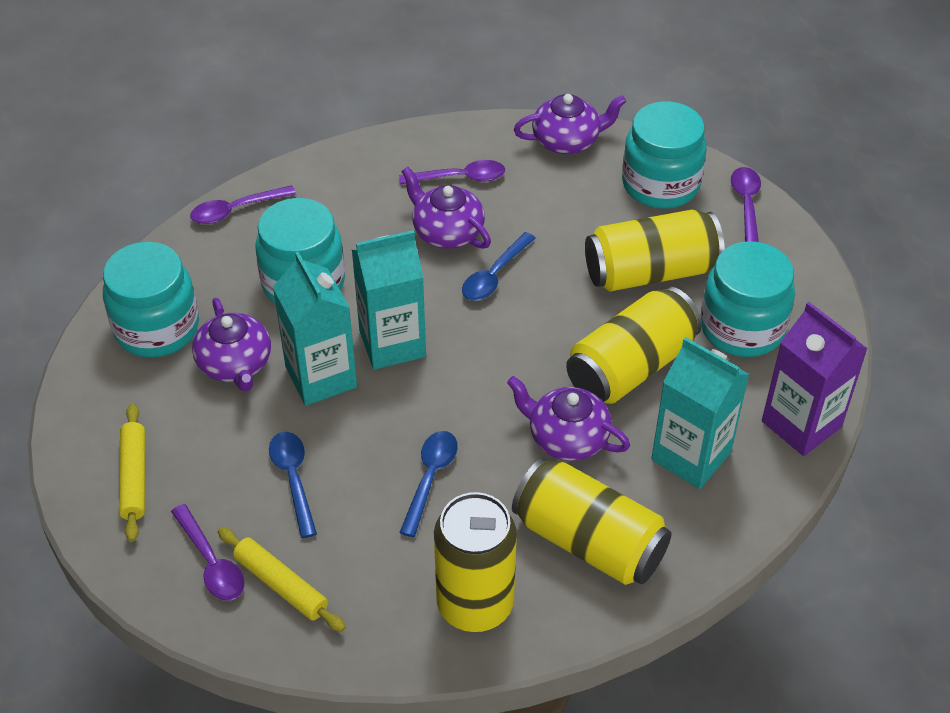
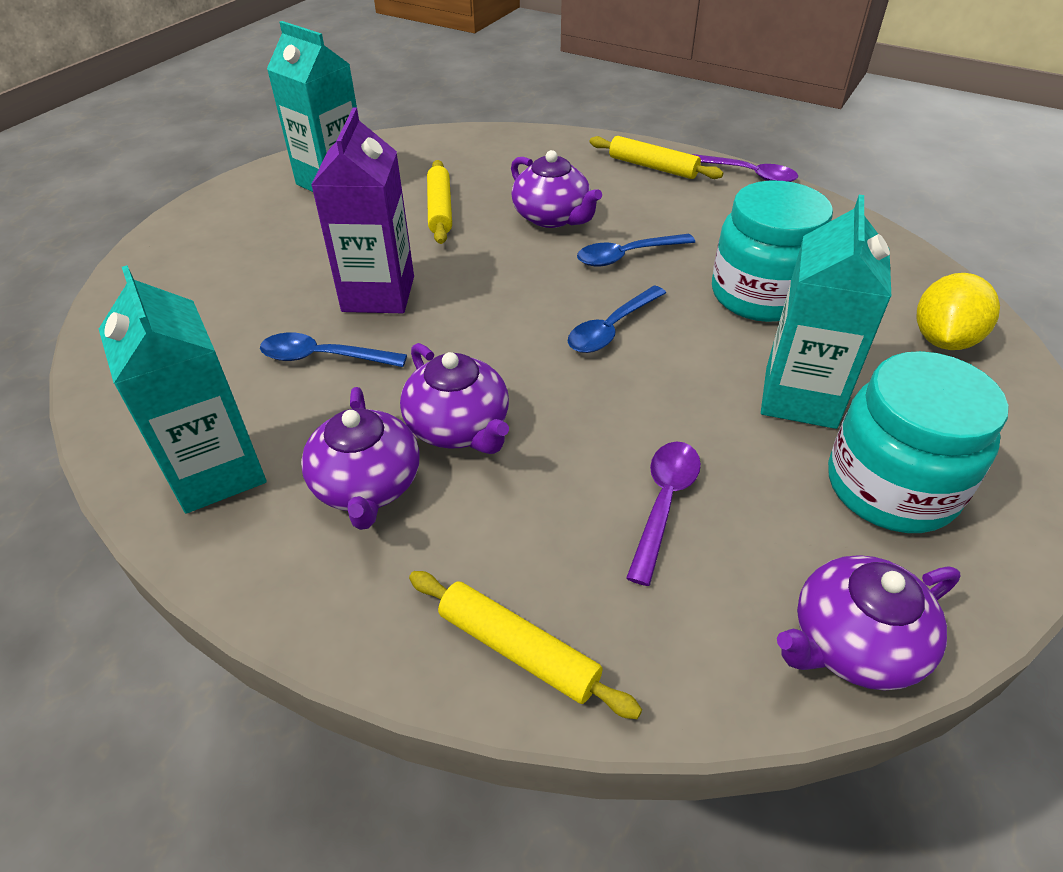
purple spoon: [171,504,245,601] [190,185,296,224] [399,160,505,185] [731,167,761,242] = 4 -> [626,442,701,586] [691,154,798,182] = 2
turquoise jar: [103,242,199,357] [255,198,345,304] [622,101,707,209] [700,241,795,357] = 4 -> [712,180,833,322] [828,351,1008,533] = 2
yellow can: [434,492,517,632] [512,458,671,585] [566,287,702,404] [585,209,725,292] = 4 -> none = 0
yellow lemon: none = 0 -> [917,273,1000,350] = 1
yellow rolling pin: [119,404,145,542] [218,527,346,632] = 2 -> [409,571,642,719] [427,160,452,244] [590,136,723,179] = 3

